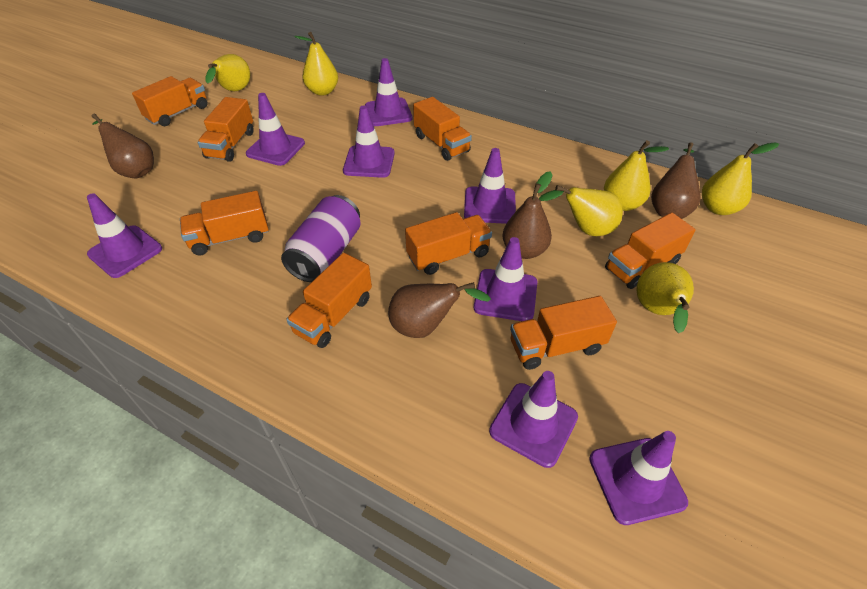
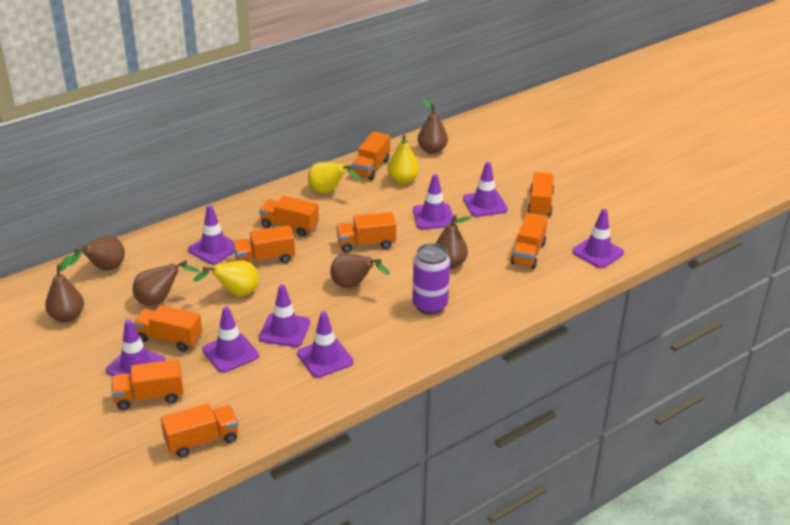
brown pear: [92,114,154,178] [388,282,491,338] [503,171,552,259] [651,142,701,219] = 4 -> [45,255,84,322] [69,235,125,271] [133,260,199,306] [330,253,390,289] [418,98,448,154] [435,215,471,269] = 6
orange truck: [132,76,208,126] [180,191,269,256] [198,97,254,162] [286,253,372,348] [405,212,492,275] [413,97,472,161] [510,296,617,370] [605,212,696,289] = 8 -> [111,359,183,410] [133,305,202,352] [161,403,238,458] [233,225,295,263] [259,196,319,237] [336,212,396,253] [352,131,390,180] [511,212,548,269] [528,172,554,216] = 9
yellow pear: [205,54,250,91] [295,32,338,96] [539,185,623,236] [604,140,669,211] [636,262,694,333] [702,142,779,215] = 6 -> [193,260,259,296] [308,162,360,193] [387,134,419,184] = 3

